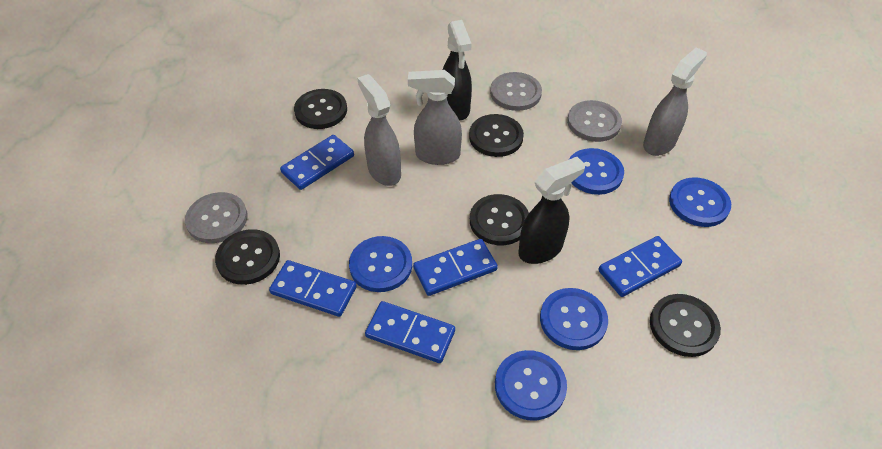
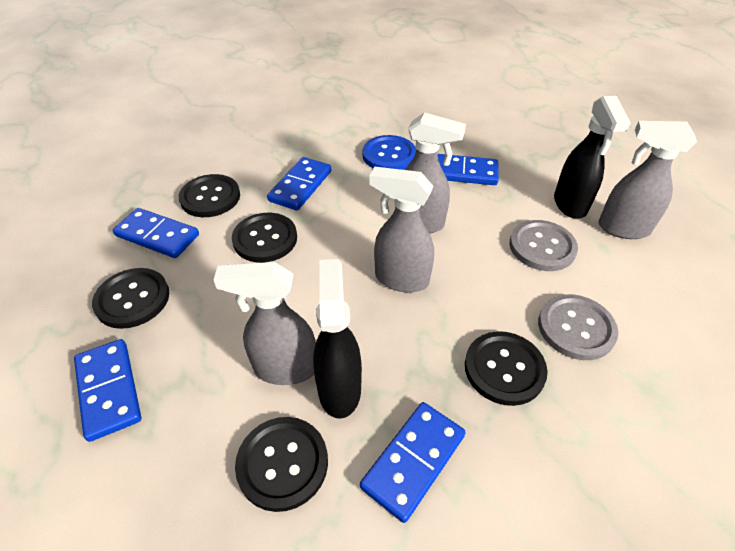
blue button: [349,236,412,292] [495,350,567,421] [540,288,608,350] [569,148,624,195] [669,177,731,227] = 5 -> [362,135,416,170] = 1
grey button: [185,192,248,243] [490,72,542,111] [567,100,622,142] = 3 -> [509,220,578,271] [538,294,618,360] = 2
grey spray bottle: [357,74,401,186] [408,70,462,165] [643,47,707,156] = 3 -> [214,262,316,385] [369,167,434,293] [395,112,466,233] [598,121,697,239] = 4

